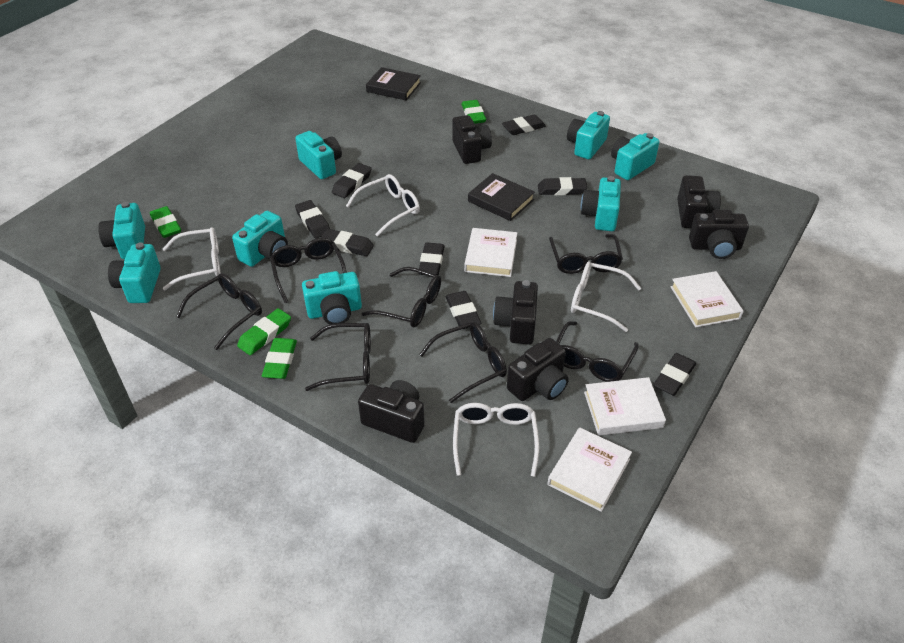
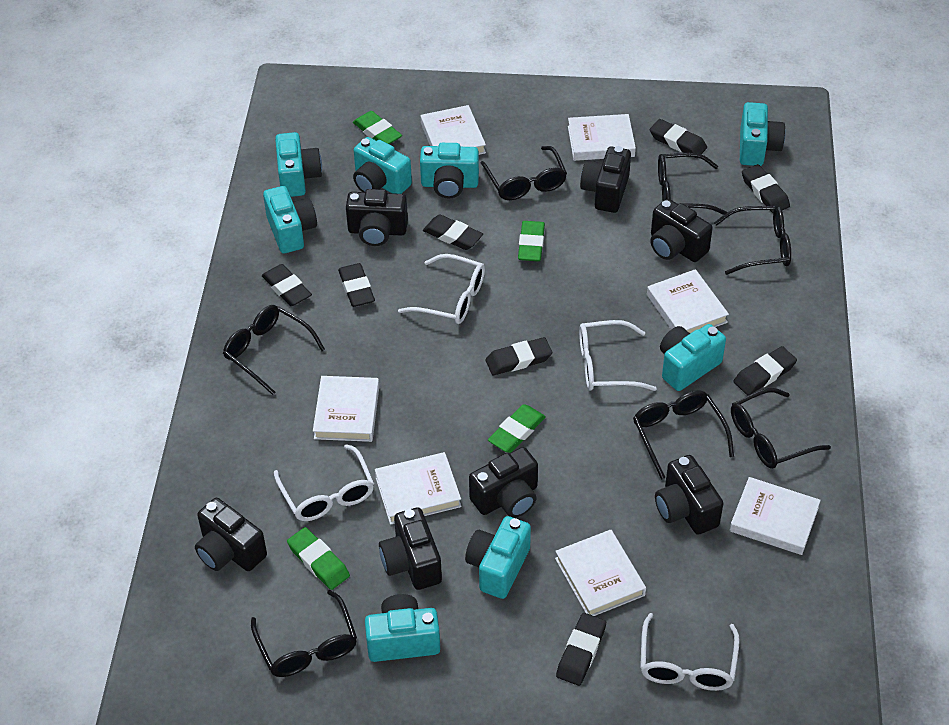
black book: [366,67,421,101] [468,173,535,221] = 2 -> none = 0
black camera: [358,380,425,443] [452,115,492,164] [493,280,538,344] [507,338,569,401] [677,175,721,228] [689,210,749,259] = 6 -> [195,498,267,571] [346,189,408,246] [379,507,442,590] [469,447,538,518] [580,146,631,213] [650,199,713,262] [655,455,723,535] = 7
white book: [464,228,517,277] [547,427,632,512] [584,377,666,435] [670,271,744,327] = 4 -> [313,376,379,442] [375,452,461,525] [421,105,486,155] [555,529,646,616] [568,114,636,161] [647,269,729,333] [730,477,821,555] = 7

